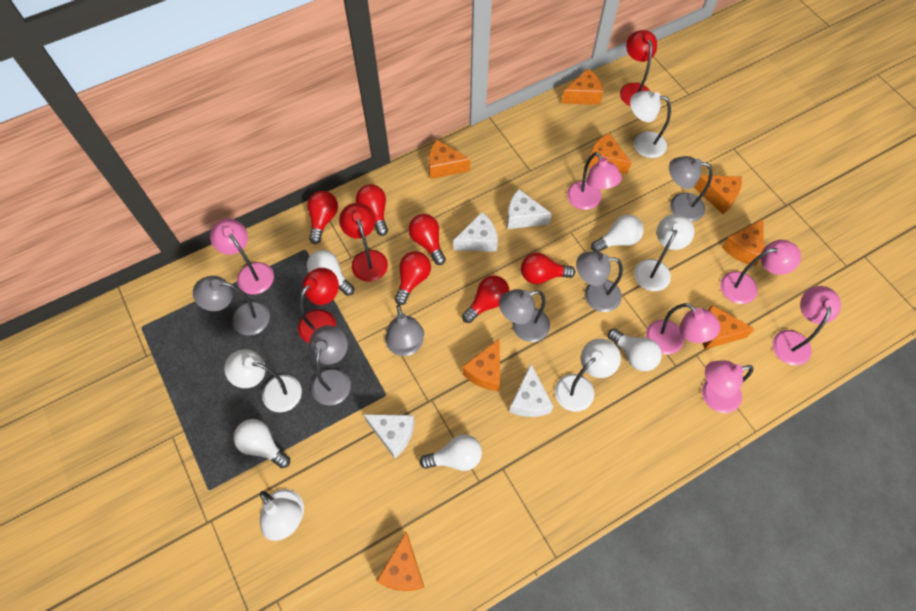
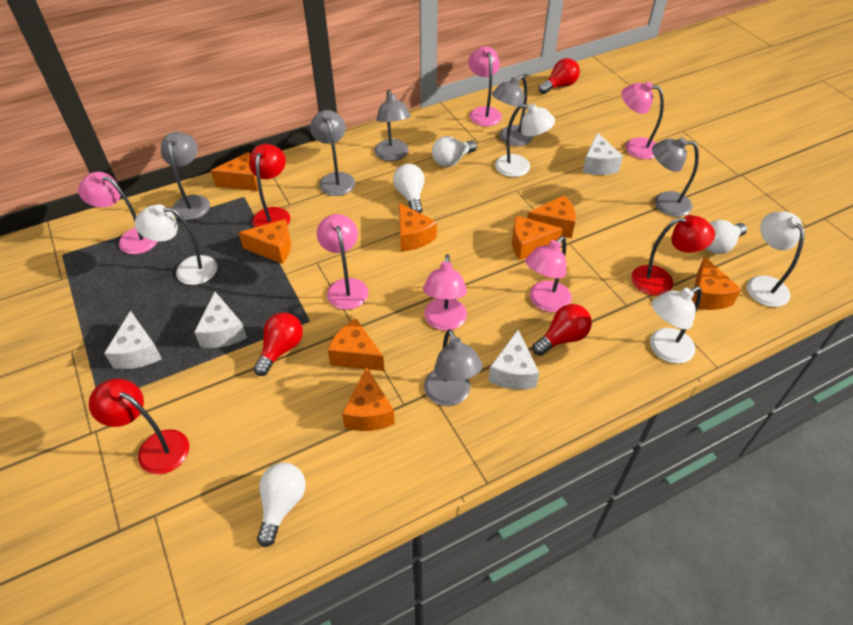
red light bulb: [307,191,338,244] [356,184,388,236] [395,251,431,305] [408,214,446,265] [462,275,510,323] [521,253,575,284] = 6 -> [253,312,303,376] [532,304,592,356] [539,58,580,94] = 3
white lamp: [224,349,302,412] [260,489,304,541] [555,339,621,412] [630,91,671,158] [634,214,694,291] = 5 -> [135,204,217,285] [495,104,555,177] [650,286,702,364] [747,211,805,307] = 4
white light bulb: [234,419,290,468] [307,250,354,296] [420,434,482,471] [591,215,644,252] [608,329,662,371] = 5 -> [257,462,306,547] [393,164,424,213] [432,136,477,167] [705,220,747,254] = 4

